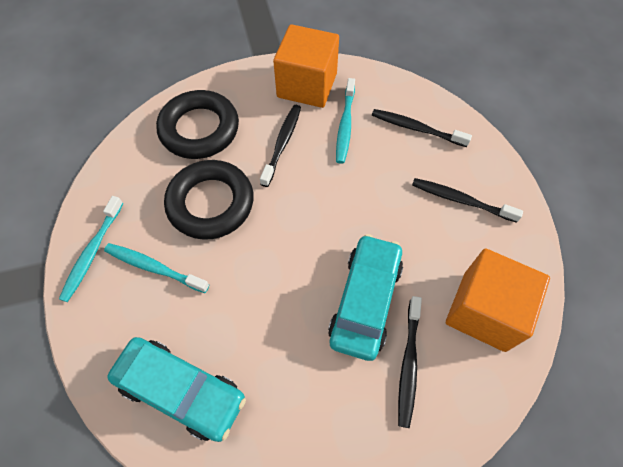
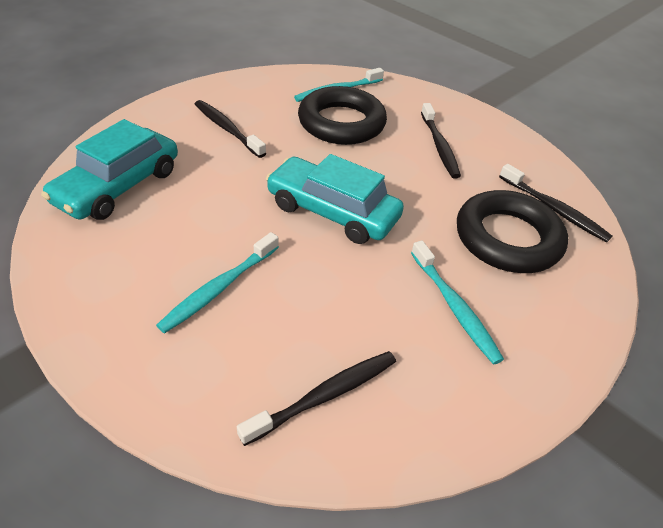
orange cube: [273,24,339,108] [446,248,550,352] = 2 -> none = 0

